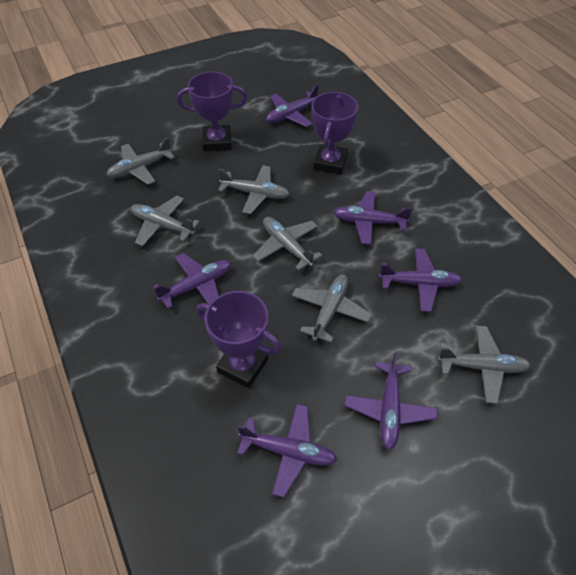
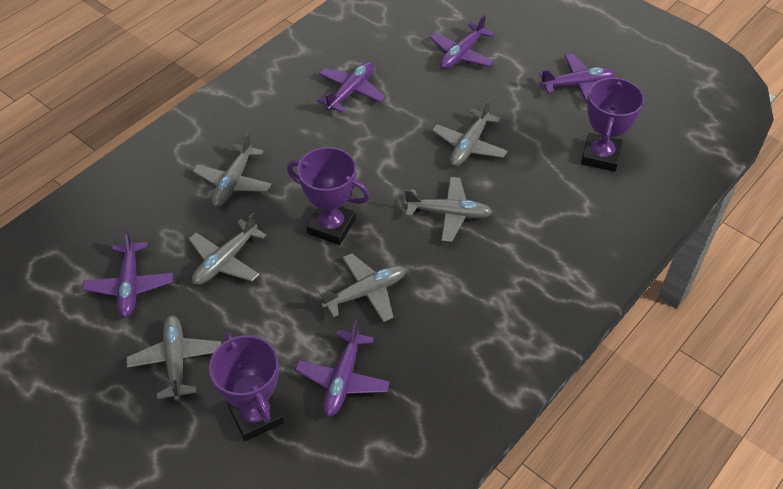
purple plane: [153,253,231,309] [237,404,337,498] [266,85,319,127] [333,191,412,245] [345,351,437,450] [379,248,462,312] = 6 -> [82,230,173,317] [295,320,390,416] [317,62,386,113] [429,14,494,69] [539,54,615,103] = 5

